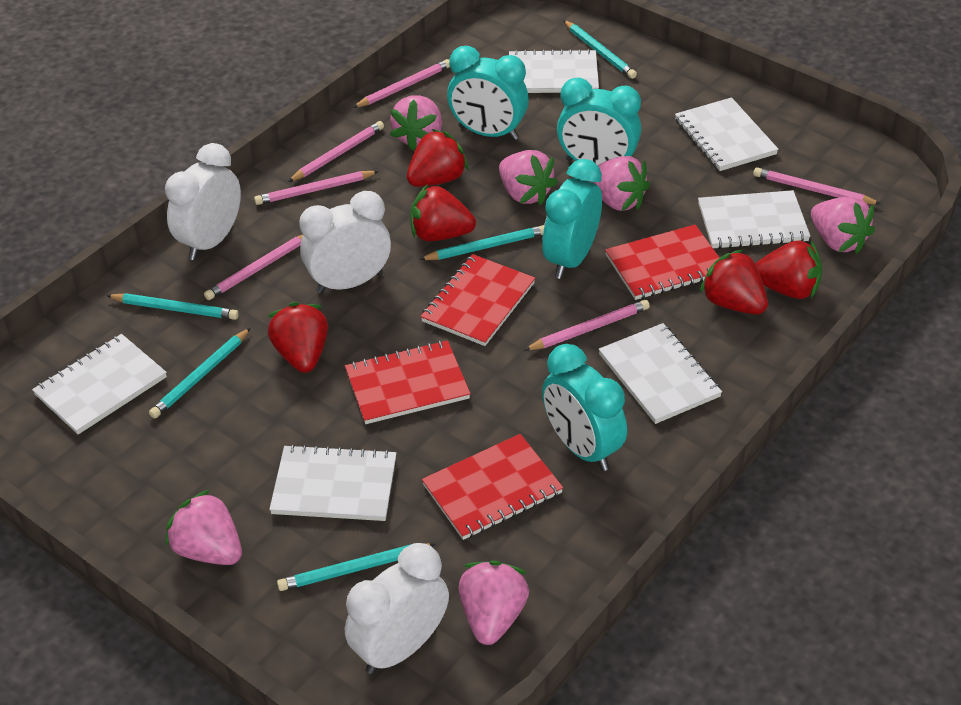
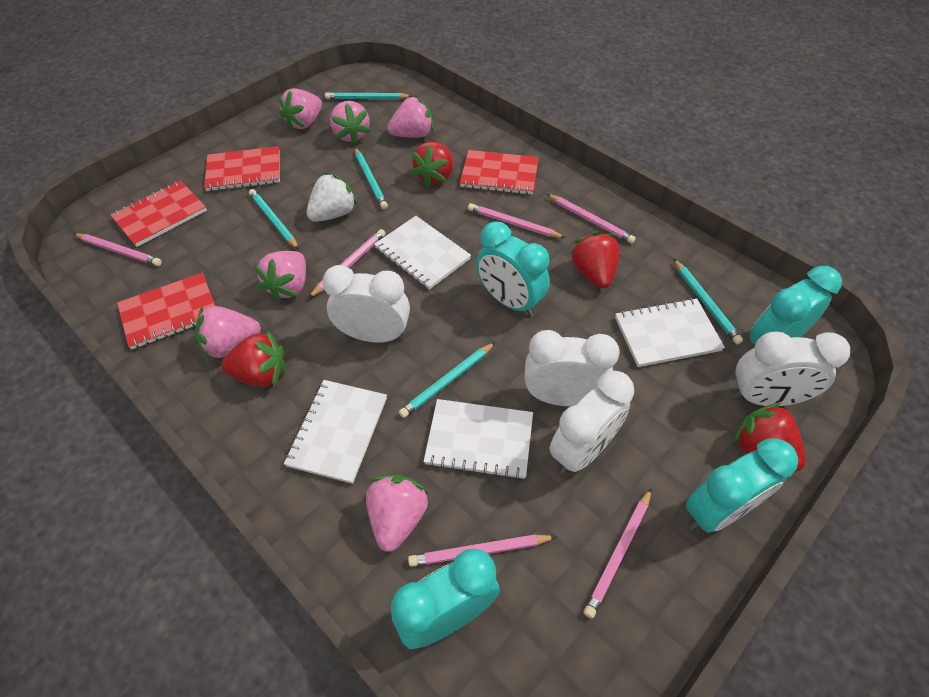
red strawberry: [268,302,328,373] [407,129,469,187] [410,184,476,241] [700,249,768,314] [755,240,822,299] = 5 -> [221,331,286,387] [411,142,453,187] [570,231,620,289] [733,403,806,471] = 4
white clock: [165,143,241,260] [299,191,391,294] [345,543,449,674] = 3 -> [322,265,410,343] [525,330,620,406] [549,371,634,474] [732,331,850,406] = 4
white notebook: [32,334,167,434] [269,444,396,521] [509,49,599,93] [599,323,722,424] [675,97,779,171] [698,190,811,249] = 6 -> [284,380,387,484] [374,216,471,290] [423,399,533,480] [615,298,725,367] = 4
white strawberry: none = 0 -> [306,172,358,222] = 1

